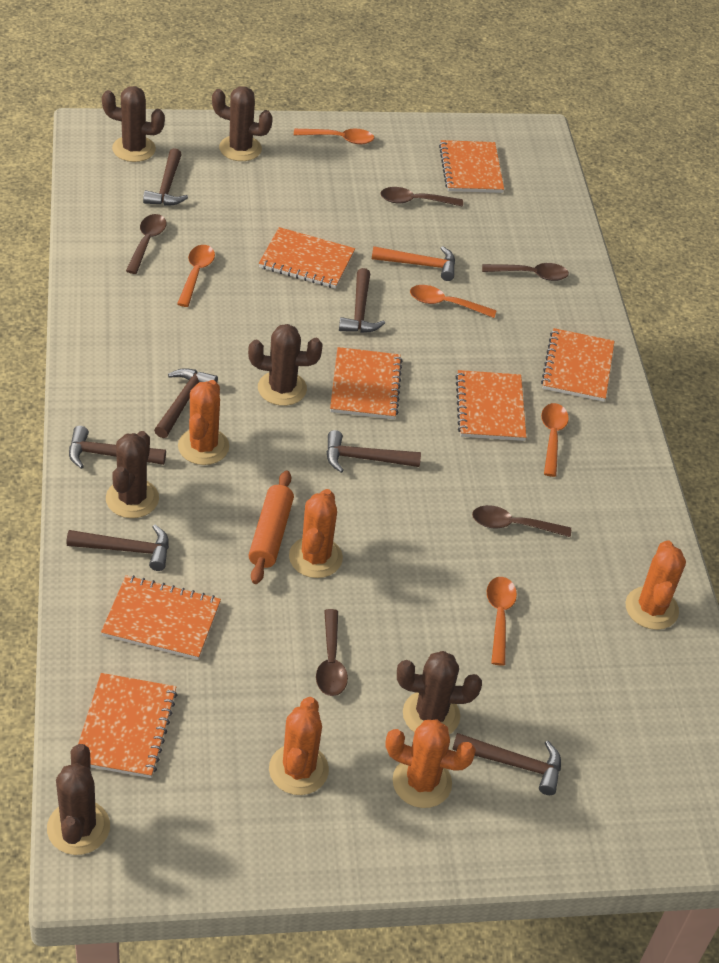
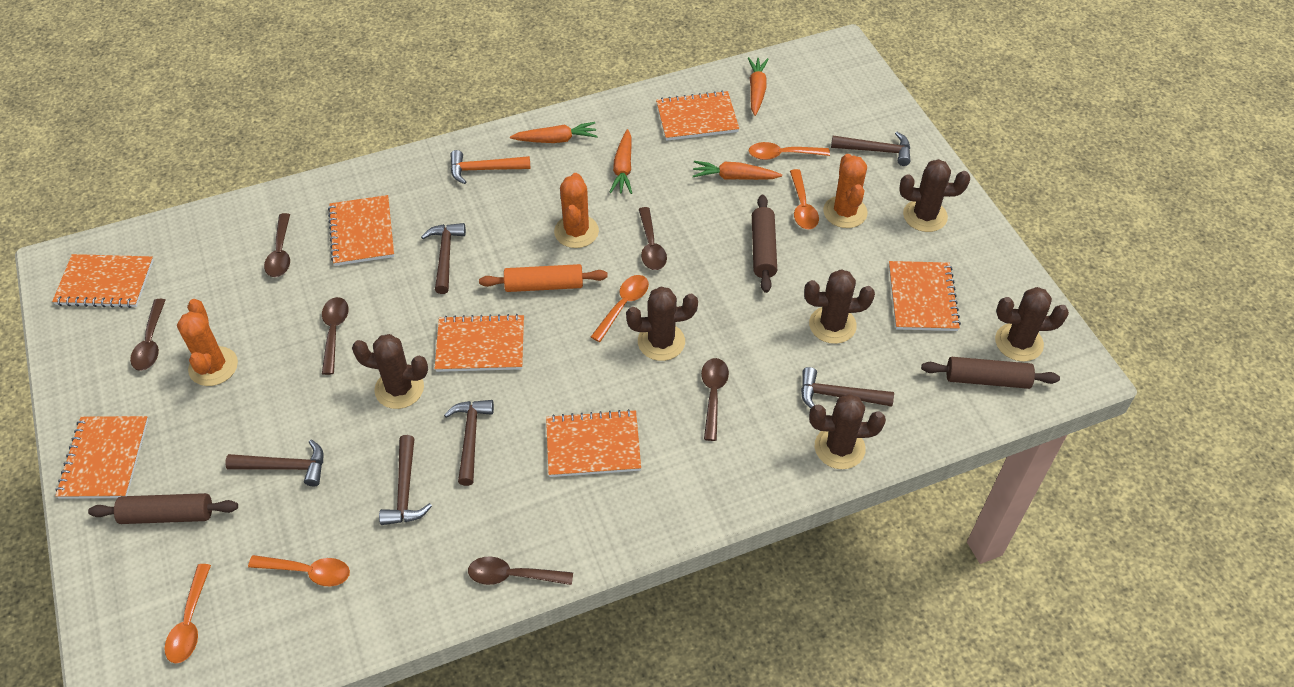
brown hammer: [66,525,169,571] [69,426,166,469] [143,148,188,206] [154,368,218,438] [326,430,421,473] [339,268,385,333] [452,733,561,795] = 7 -> [225,440,323,486] [379,435,432,525] [421,223,466,294] [444,400,494,486] [801,367,894,408] [831,132,910,166] = 6
brown rolling pin: none = 0 -> [88,493,238,524] [752,195,777,293] [921,357,1060,389] = 3
brown spoon: [126,214,167,274] [316,609,348,696] [380,187,463,207] [472,505,571,537] [482,263,569,281] = 5 -> [130,299,165,371] [264,213,290,277] [322,297,349,375] [468,557,573,585] [639,207,667,270] [701,358,729,441] = 6
orange cactus: [178,380,229,465] [269,697,329,795] [289,489,343,578] [385,719,476,808] [625,540,686,630] = 5 -> [177,299,238,386] [554,173,599,248] [823,154,868,228] = 3
orange carrot: none = 0 -> [510,122,598,143] [609,129,632,194] [693,161,782,180] [748,57,768,116] = 4

